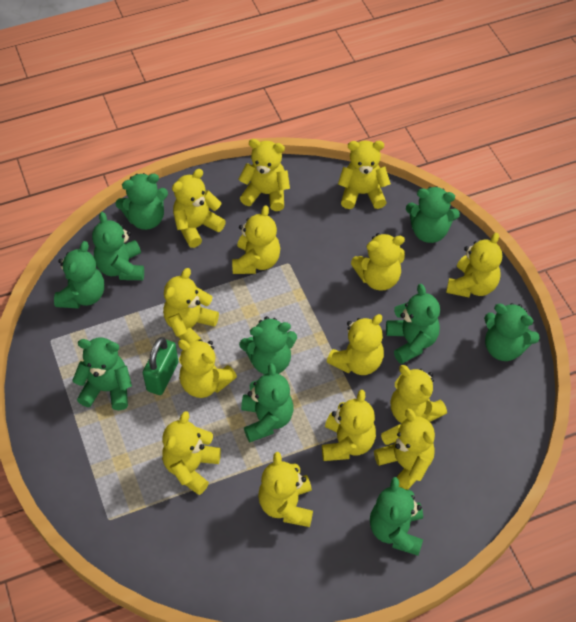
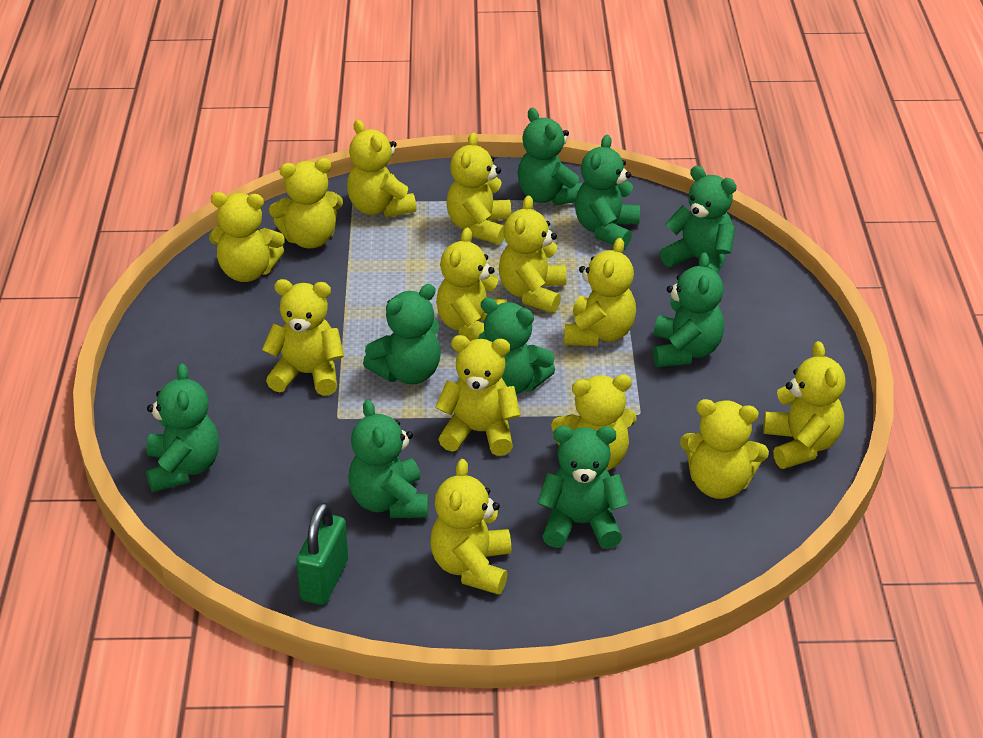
green teddy bear: [54,241,104,309] [72,337,132,410] [92,212,144,280] [115,173,168,230] [239,316,297,375] [241,363,293,442] [370,477,423,556] [386,284,440,364] [406,186,460,243] [484,303,540,361] = 10 -> [146,363,219,492] [348,400,428,518] [363,284,441,384] [478,297,555,395] [517,108,583,206] [537,426,629,549] [575,135,640,249] [653,252,724,367] [660,166,737,274] = 9
yellow teddy bear: [162,411,221,495] [163,268,219,343] [172,169,226,248] [178,340,237,398] [232,205,280,274] [238,139,290,211] [258,452,313,527] [322,390,376,461] [327,314,384,375] [338,141,391,209] [351,233,405,291] [374,409,435,490] [390,365,447,423] [446,233,502,297] = 14 -> [209,192,285,282] [262,279,344,396] [269,158,343,248] [347,119,416,217] [430,459,511,595] [435,335,521,456] [436,228,507,341] [446,133,511,244] [499,196,566,313] [551,375,637,471] [564,238,636,346] [680,399,769,499] [763,341,846,469] = 13

